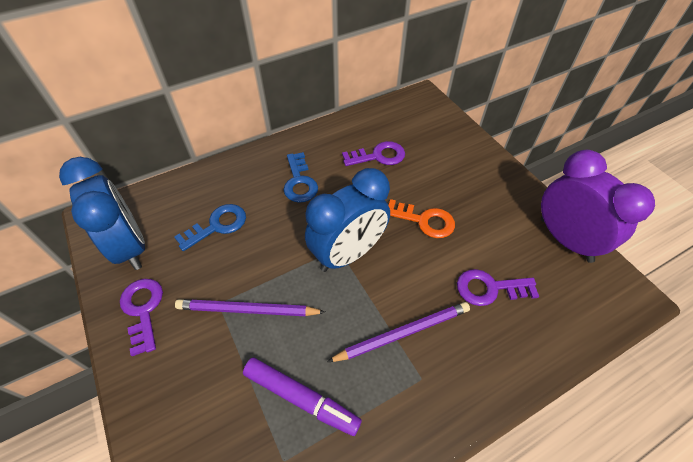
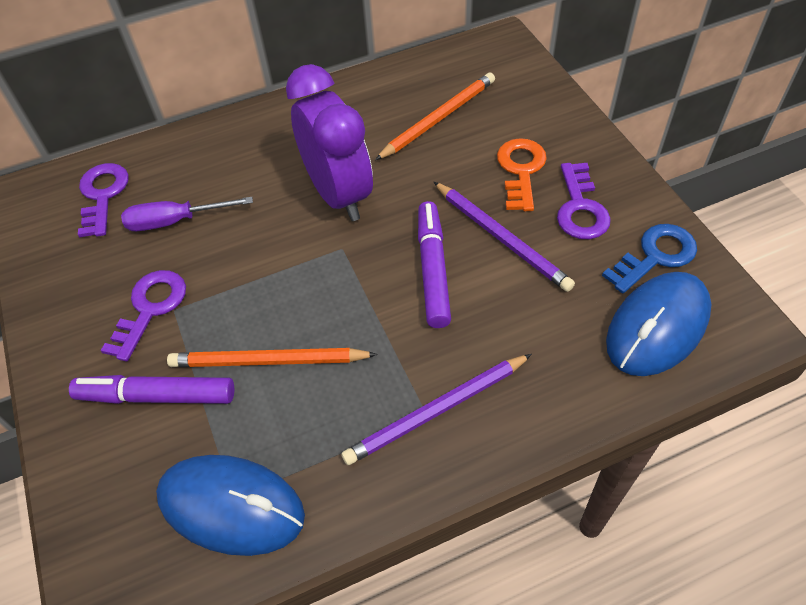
blue clock: [59,157,145,270] [305,168,390,272] = 2 -> none = 0
blue key: [174,204,246,251] [284,152,318,203] = 2 -> [602,224,697,294] = 1
blue mouse: none = 0 -> [156,455,305,556] [606,272,712,376] = 2
orange pencil: none = 0 -> [167,348,378,367] [375,73,495,160] = 2
purple marker: [243,358,362,436] = 1 -> [69,375,234,404] [418,201,451,328] = 2
purple screwdriver: none = 0 -> [121,197,253,231] = 1

